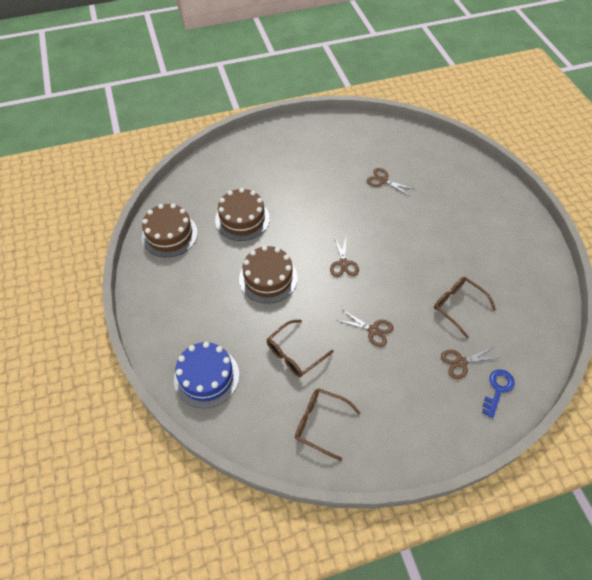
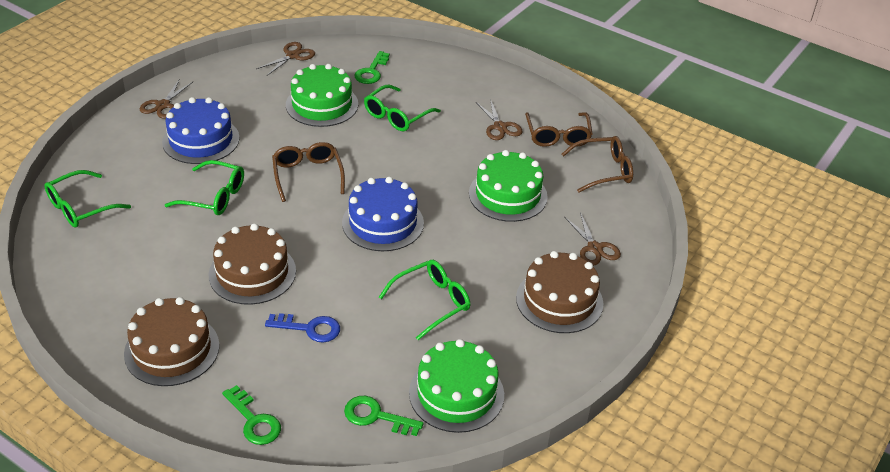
blue cake: [174,342,239,408] = 1 -> [162,97,240,164] [342,177,424,251] = 2
green cake: none = 0 -> [286,64,358,127] [409,339,504,433] [469,150,548,222] = 3
green glasses: none = 0 -> [44,170,131,227] [165,160,244,215] [364,85,441,131] [379,260,470,340] = 4
green key: none = 0 -> [222,385,281,445] [344,396,424,436] [355,51,390,84] = 3

